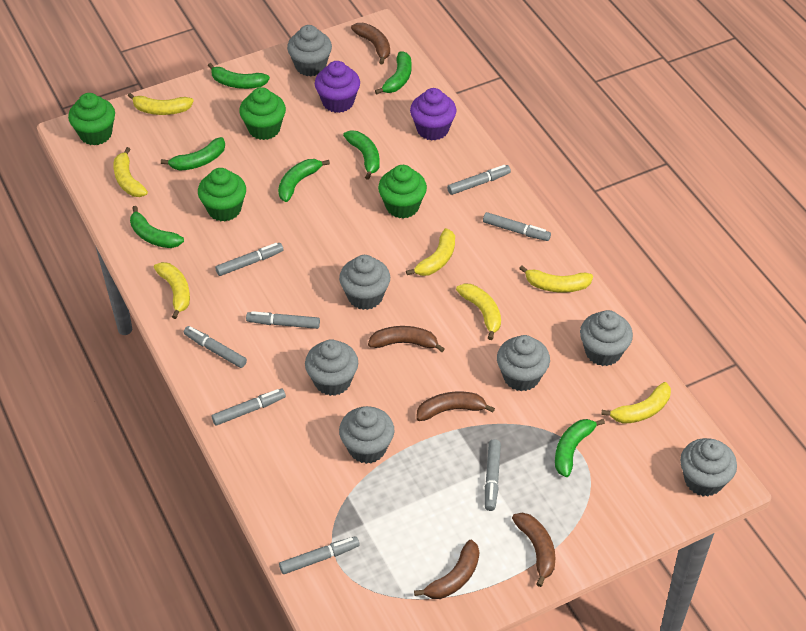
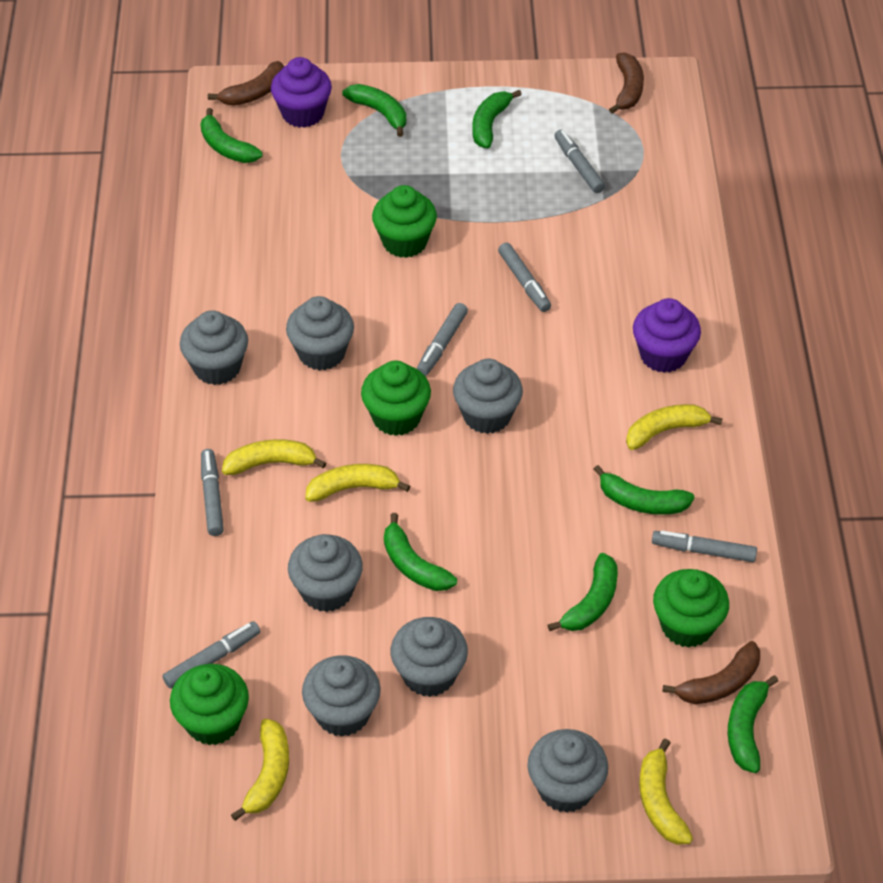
brown banana: [351,23,390,64] [368,326,445,352] [414,540,479,599] [416,391,495,421] [512,513,555,587] = 5 -> [208,61,284,106] [609,52,644,114] [662,641,760,704] = 3
grey marker: [184,326,247,368] [212,389,286,426] [215,243,283,276] [246,311,320,329] [279,536,359,574] [447,165,511,195] [483,212,551,241] [485,439,501,511] = 8 -> [162,621,260,689] [201,449,224,536] [417,303,468,376] [498,242,551,312] [554,130,605,193] [652,530,757,562] = 6
yellow banana: [113,147,148,197] [128,93,194,115] [154,262,190,319] [406,228,455,276] [456,283,501,340] [519,266,593,293] [601,382,671,424] = 7 -> [222,439,326,475] [231,719,289,821] [305,464,410,502] [626,404,722,450] [639,738,693,845] = 5

